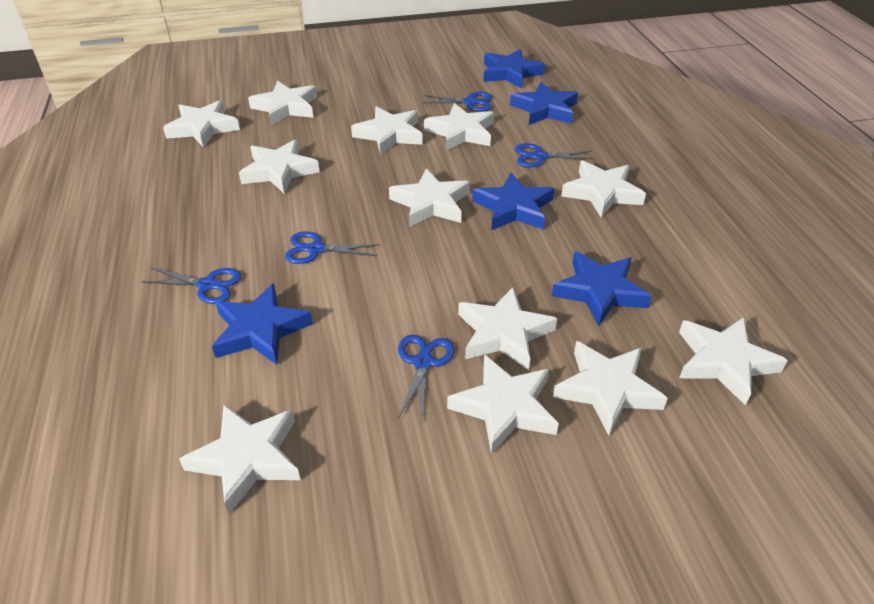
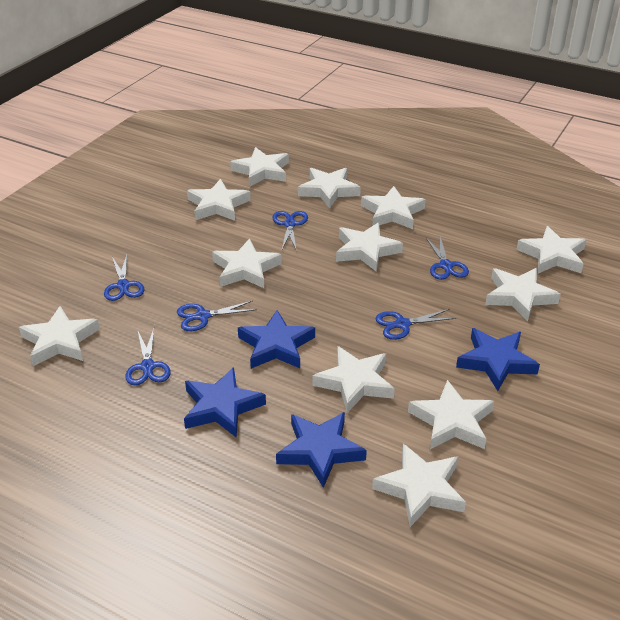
blue scissors: [141,268,242,304] [285,232,380,264] [398,335,454,419] [422,92,492,112] [515,143,595,167] = 5 -> [104,255,144,301] [125,329,171,385] [177,301,257,331] [272,211,308,249] [376,309,456,340] [426,237,469,280] = 6
blue star: [212,283,313,365] [472,173,554,230] [483,49,545,89] [510,82,578,125] [552,251,651,326] = 5 -> [184,367,266,438] [238,310,315,369] [276,412,367,488] [456,328,540,391] = 4

